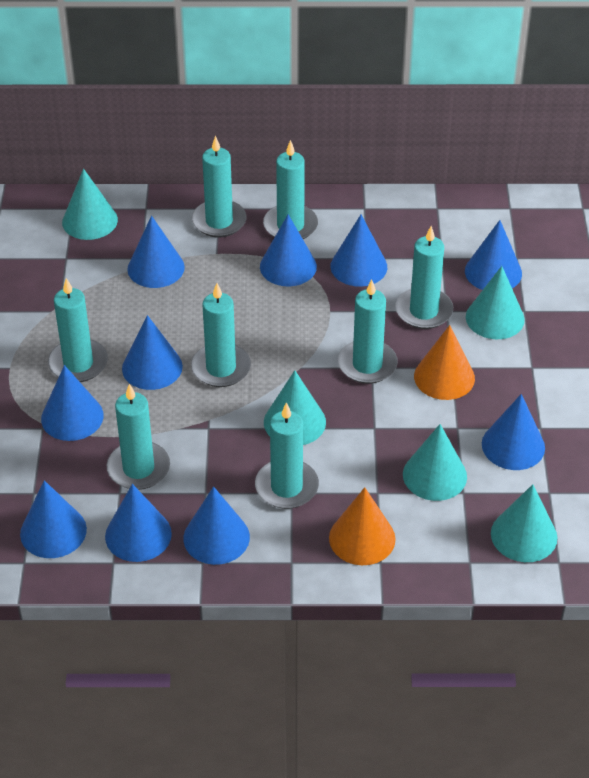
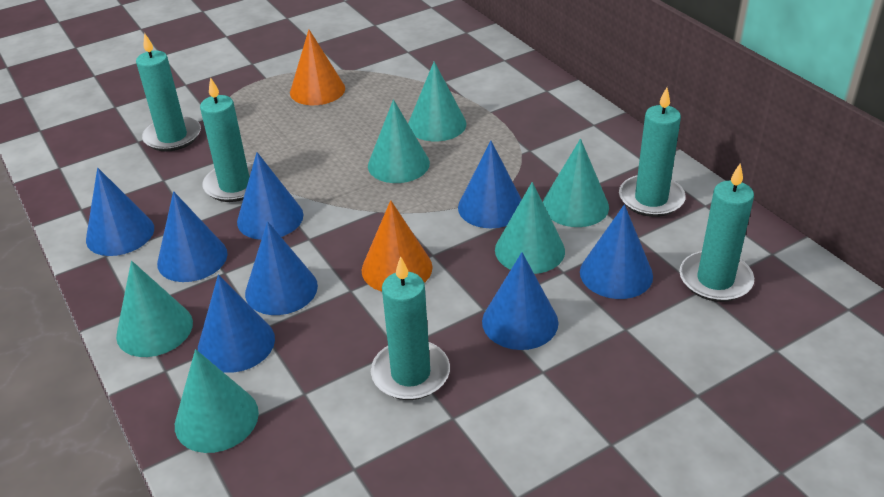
blue cone: [20,480,87,558] [41,365,104,441] [105,484,172,562] [122,315,183,390] [127,216,185,288] [183,486,250,565] [260,214,317,287] [331,215,387,287] [465,220,522,290] [482,394,545,470] = 10 -> [86,168,154,256] [157,191,228,282] [198,274,275,373] [237,152,303,240] [245,221,318,315] [458,140,522,228] [482,252,558,350] [580,204,653,299] = 8
turquoise candle: [48,278,108,382] [107,384,170,490] [191,283,251,387] [192,136,247,237] [255,402,319,509] [263,140,318,239] [338,279,398,384] [395,226,453,329] = 8 -> [136,33,201,151] [200,77,253,202] [371,256,450,400] [619,87,686,217] [679,163,754,302] = 5
turquoise cone: [62,169,118,240] [264,370,326,445] [403,424,467,501] [466,266,525,339] [491,484,557,562] = 5 -> [116,261,193,357] [175,349,259,453] [368,99,430,183] [408,62,466,141] [495,182,565,274] [543,139,609,227] = 6

